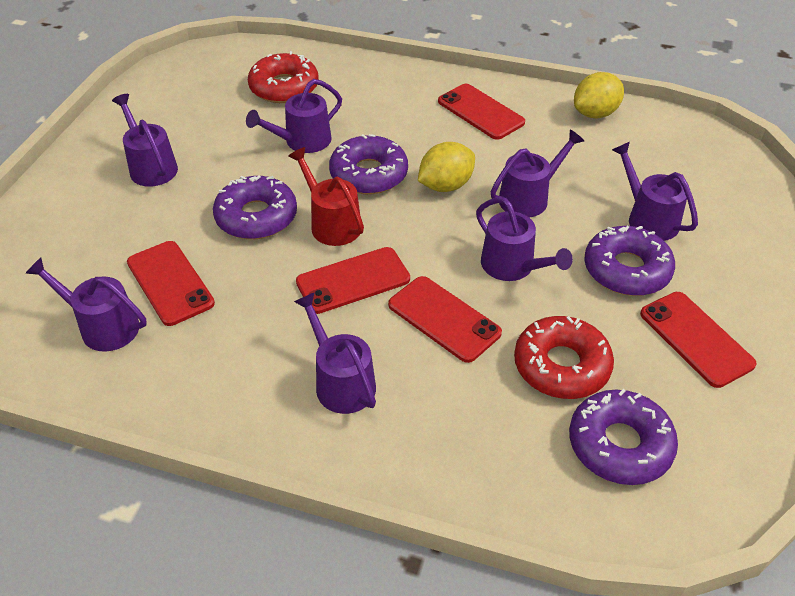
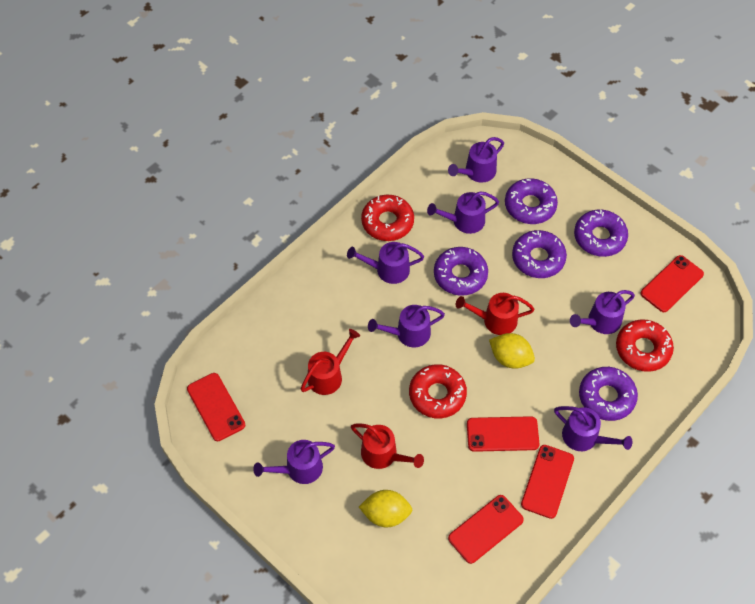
purple donut: [213,176,297,239] [329,134,408,194] [569,389,678,485] [584,226,675,296] = 4 -> [434,247,488,296] [505,178,558,224] [512,230,567,278] [574,209,628,257] [579,367,638,421] = 5
red donut: [248,51,319,103] [514,316,614,399] = 2 -> [361,195,414,241] [409,364,467,418] [616,319,674,372] = 3
red watering can: [289,147,364,246] = 1 -> [301,329,360,395] [351,423,424,469] [456,293,534,335] = 3

